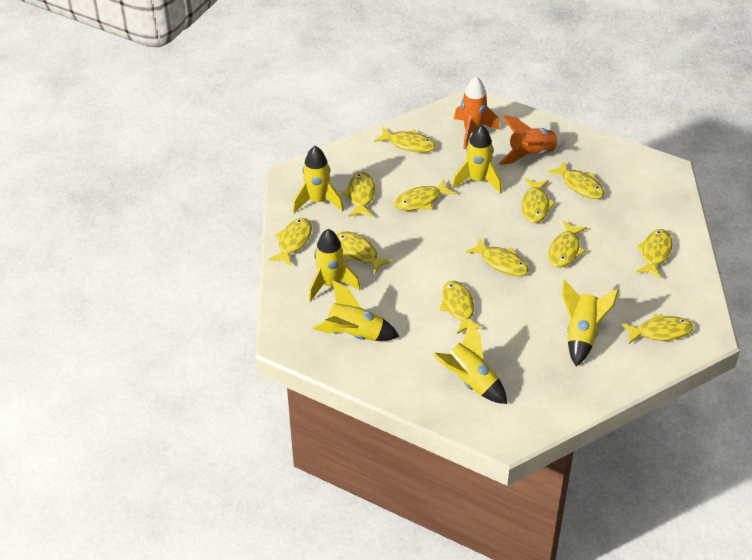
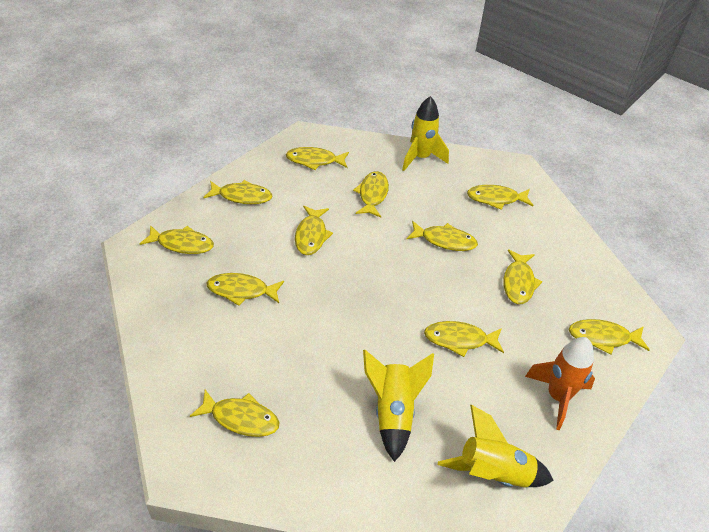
orange rocket: [454,76,500,150] [499,115,565,165] = 2 -> [525,337,595,430] = 1
yellow rocket: [293,146,344,213] [308,229,360,301] [313,280,399,341] [433,321,507,404] [452,125,502,193] [562,279,619,366] = 6 -> [363,350,434,462] [402,96,449,171] [438,405,554,488] = 3

